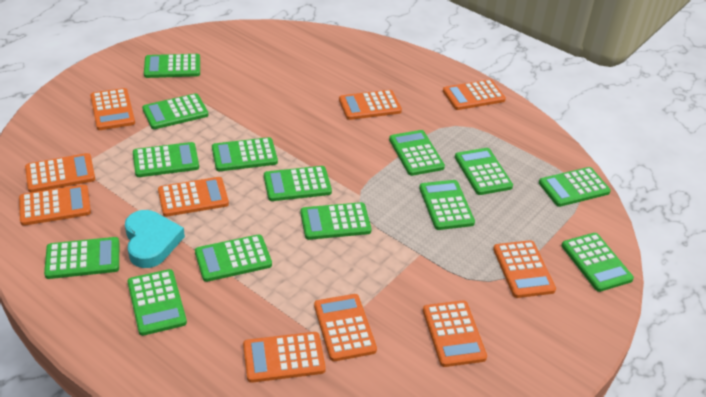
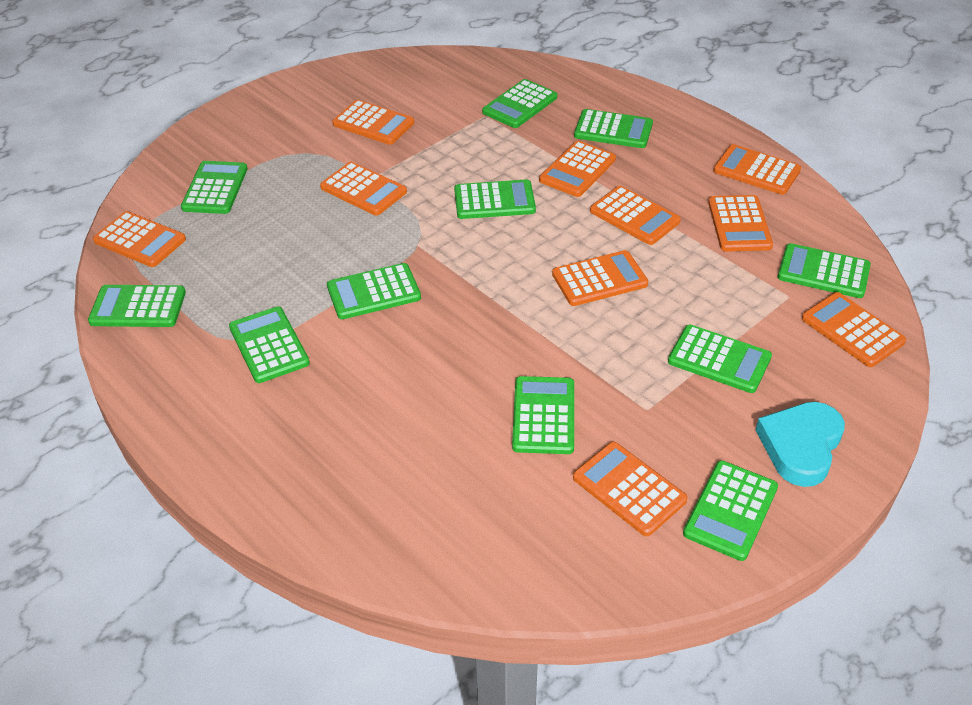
green calculator: [44,237,119,279] [127,269,187,336] [133,142,199,177] [142,93,208,129] [144,54,200,78] [195,234,272,282] [212,137,278,171] [264,166,332,201] [300,202,372,240] [389,130,445,176] [419,180,475,230] [455,148,513,195] [539,167,611,207] [562,233,634,292] = 14 -> [88,285,186,327] [181,161,248,214] [229,307,310,383] [327,263,421,319] [454,179,536,219] [482,79,557,128] [512,376,574,454] [574,109,653,148] [668,325,772,393] [683,460,778,561] [778,243,871,298] = 11

